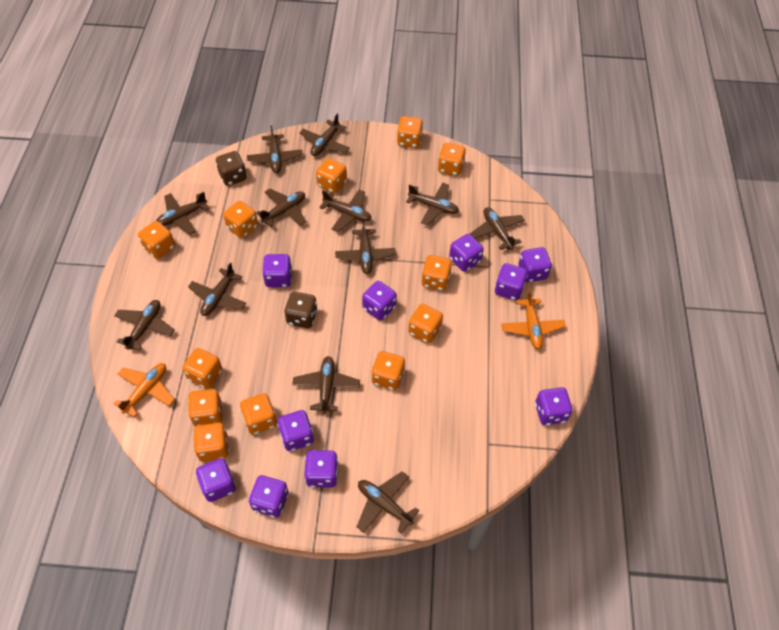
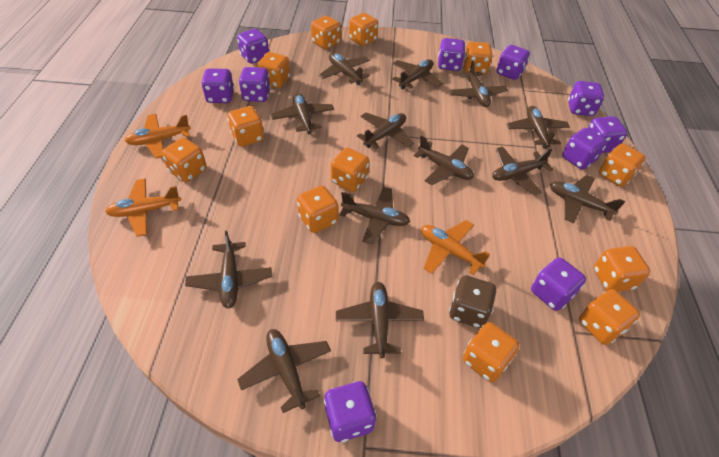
brown dice: [216,151,247,186] [285,292,318,328] = 2 -> [449,275,496,328] = 1
brown plane: [114,300,175,351] [156,192,209,235] [188,263,246,316] [247,125,303,173] [256,188,306,227] [292,356,360,414] [300,113,350,156] [319,189,371,232] [335,220,396,274] [357,471,419,534] [406,182,459,225] [470,207,525,250] = 12 -> [185,231,272,309] [237,329,331,413] [271,93,334,134] [319,53,370,85] [336,282,424,358] [340,187,410,244] [357,113,414,149] [392,59,443,89] [414,136,474,185] [450,61,508,107] [492,147,553,195] [507,106,570,149] [550,175,625,223] = 13
orange plane: [113,363,175,417] [501,290,566,349] = 2 -> [105,179,181,237] [125,114,191,159] [421,220,490,275] = 3

